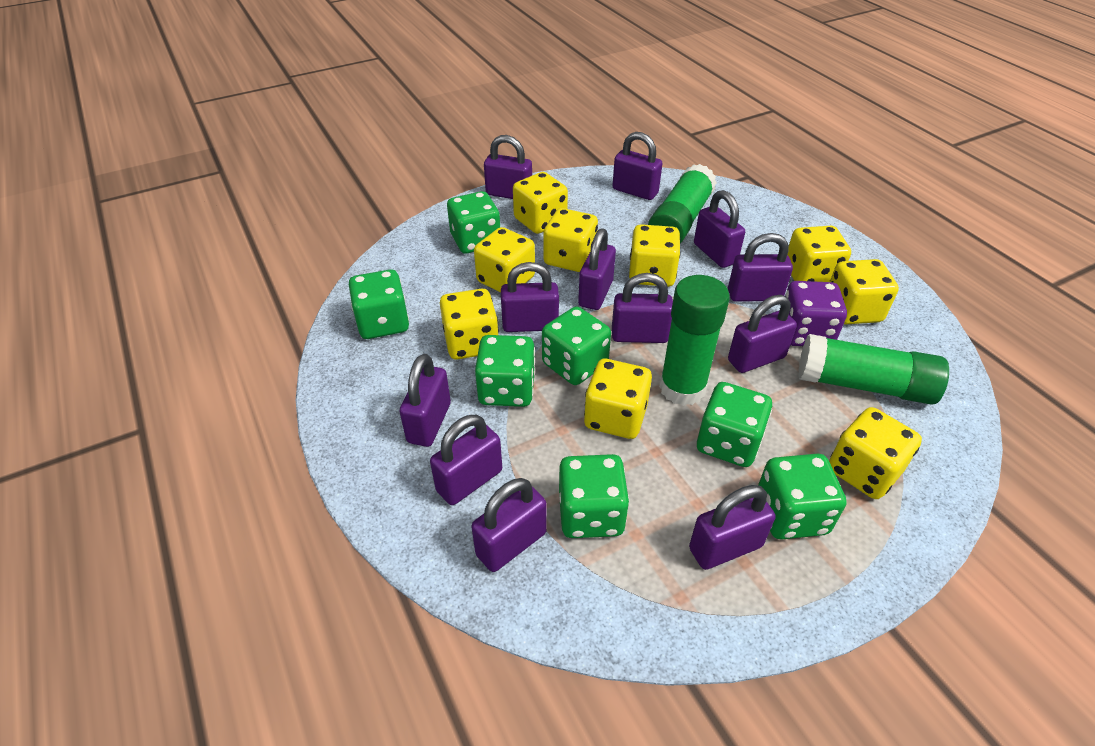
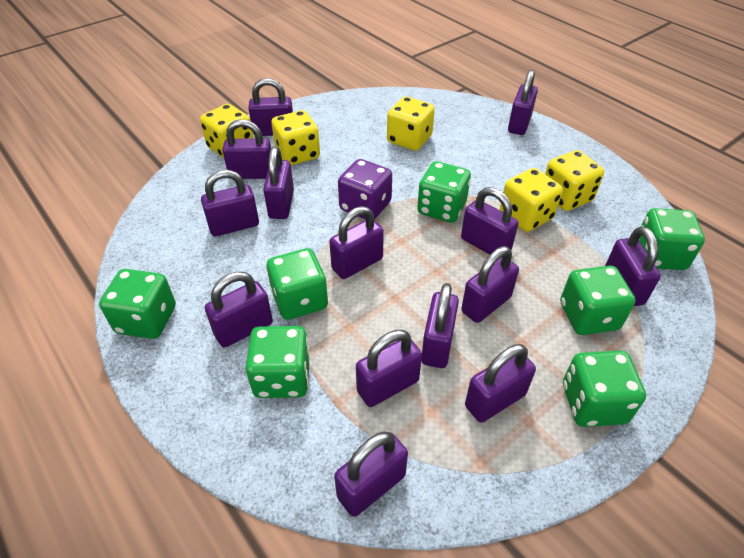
green glue stick: [648,164,717,243] [659,275,730,406] [798,334,949,405] = 3 -> none = 0
purple padlock: [399,354,451,447] [430,415,502,505] [471,478,547,572] [484,135,532,199] [501,262,559,332] [578,228,616,310] [612,132,663,200] [612,273,673,343] [689,485,775,570] [694,190,745,268] [728,233,793,302] [728,295,797,373] = 12 -> [201,170,259,236] [205,272,273,347] [222,119,271,179] [248,78,293,136] [263,147,294,219] [329,206,384,279] [334,431,408,517] [356,330,422,407] [422,283,459,368] [461,187,519,255] [461,246,519,323] [465,344,536,423] [508,70,538,135] [605,226,661,306] = 14
yellow dice: [440,289,499,360] [474,227,535,293] [513,172,568,234] [543,208,598,272] [584,359,652,439] [629,224,680,287] [787,226,851,282] [829,407,922,499] [830,259,899,324] = 9 -> [200,104,253,158] [271,110,320,165] [387,97,435,151] [500,168,563,232] [545,150,604,211] = 5

